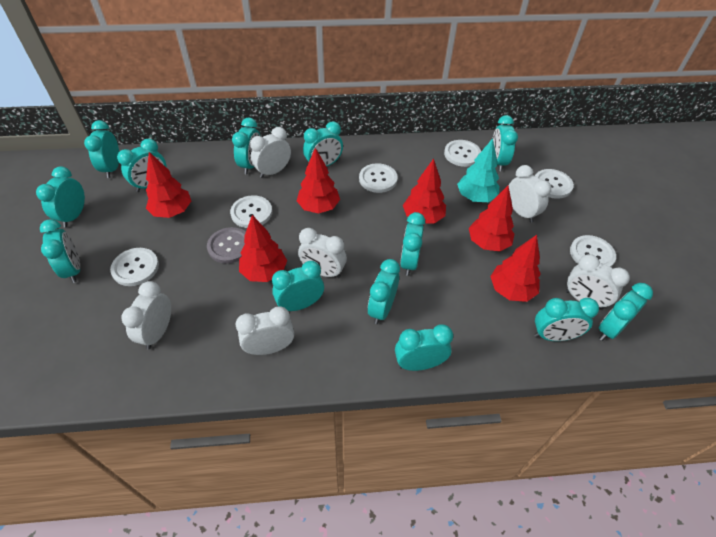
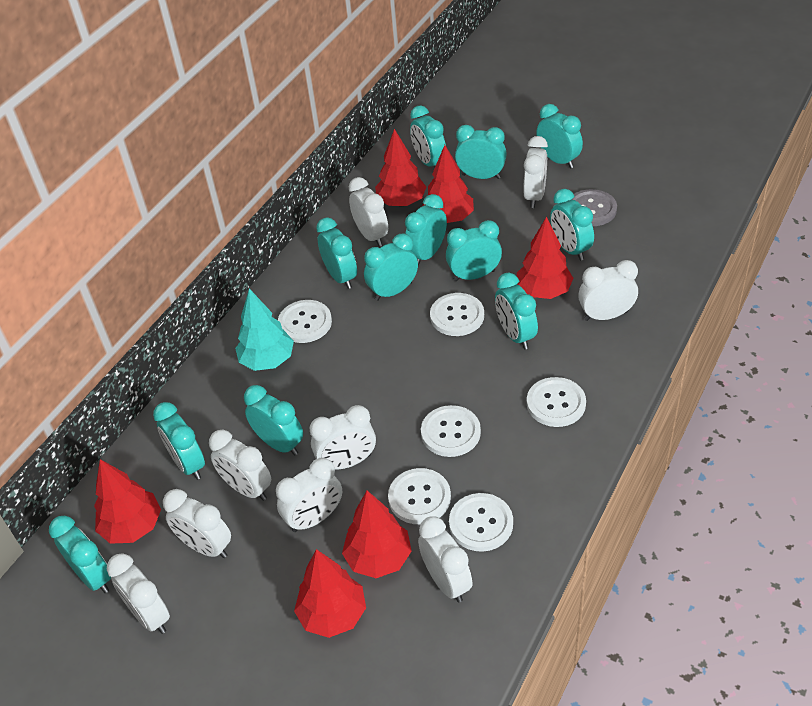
turquoise clock: [36,167,85,228] [40,219,80,283] [84,120,119,178] [117,139,166,192] [232,118,260,174] [272,261,324,311] [303,122,343,167] [368,259,400,324] [395,325,453,371] [400,212,425,276] [493,115,518,171] [534,298,599,341] [599,283,653,341] = 13 -> [49,516,111,593] [153,402,205,480] [244,385,303,456] [316,217,357,289] [364,234,418,301] [405,194,447,266] [410,105,446,167] [446,220,502,281] [455,125,507,179] [495,273,538,349] [536,104,583,169] [550,189,594,261] = 12
white clock: [121,281,171,349] [236,307,294,355] [250,127,291,178] [298,228,347,278] [509,165,552,223] [566,254,630,309] = 6 -> [107,553,170,634] [163,489,231,558] [209,430,271,501] [276,458,342,532] [309,405,376,470] [349,177,388,247] [418,517,472,602] [523,136,548,208] [578,260,638,321] = 9

